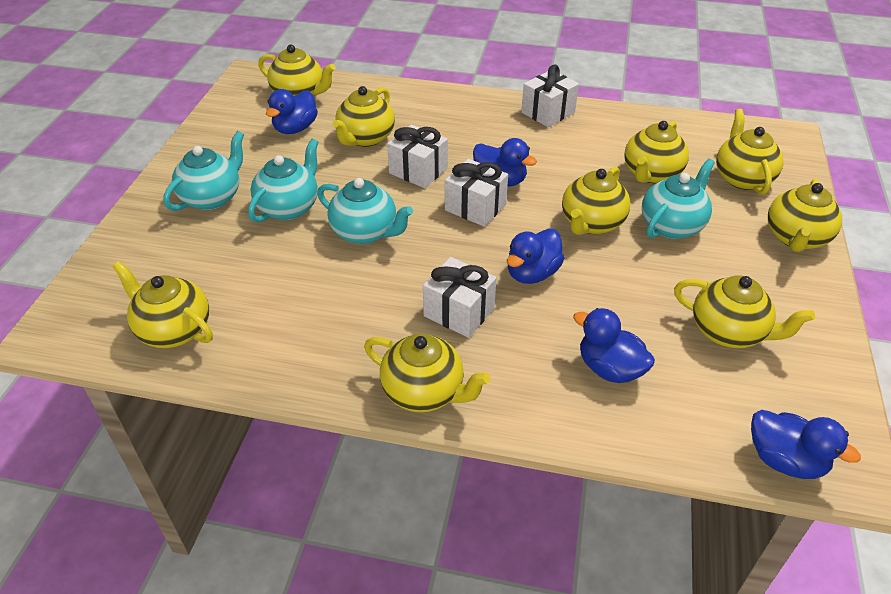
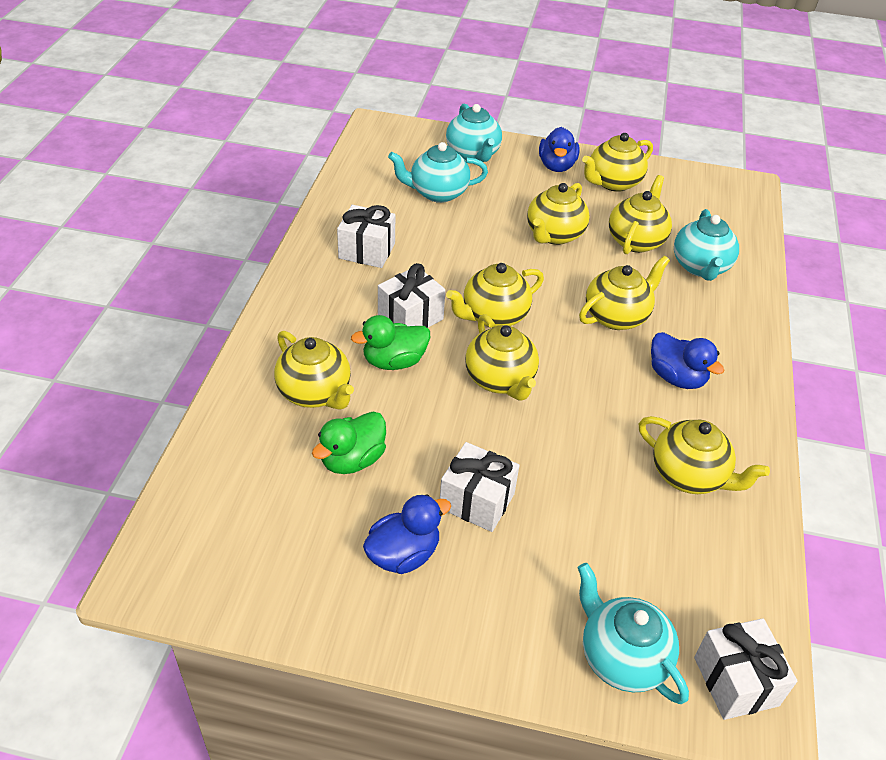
blue duck: [266,89,318,134] [473,138,537,187] [507,229,565,284] [573,308,655,383] [751,410,861,479] = 5 -> [363,494,451,574] [539,127,580,172] [651,332,724,389] = 3
green duck: none = 0 -> [312,412,386,474] [351,315,430,370] = 2
yellow teapot: [112,261,213,348] [258,45,335,96] [332,86,395,147] [364,334,490,412] [562,166,630,235] [624,121,689,184] [674,275,815,348] [716,109,783,195] [768,179,842,252] = 9 -> [274,331,354,410] [446,263,544,328] [465,314,539,400] [527,183,590,245] [579,256,670,330] [582,133,653,192] [609,175,672,254] [638,416,770,494] = 8

